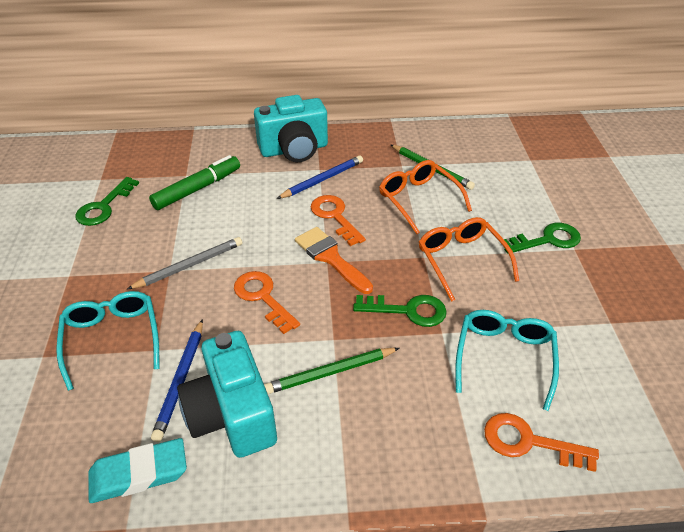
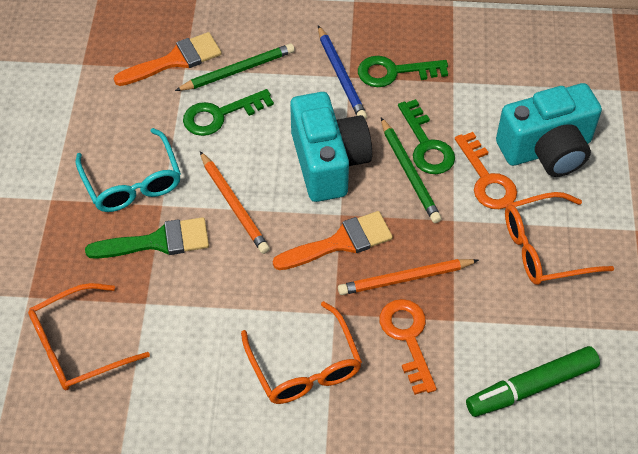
blue pencil: [151,319,203,442] [277,155,363,199] = 2 -> [318,25,367,119] = 1
green brush: none = 0 -> [85,217,209,259] = 1
grey pencil: [127,237,242,289] = 1 -> none = 0
orange brush: [295,227,373,294] = 1 -> [113,32,222,86] [273,211,393,270] = 2
orange glasses: [379,160,472,234] [419,217,519,302] = 2 -> [28,283,150,390] [241,301,362,404] [505,192,614,285] = 3
orange key: [234,271,300,334] [311,195,366,246] [484,413,599,472] = 3 -> [380,299,437,395] [455,132,517,209] = 2
orange pencil: none = 0 -> [200,151,270,254] [338,259,479,295] = 2
turquoise eraser: [88,438,187,503] = 1 -> none = 0
turquoise glasses: [56,291,160,391] [455,310,559,411] = 2 -> [76,128,181,212] = 1

